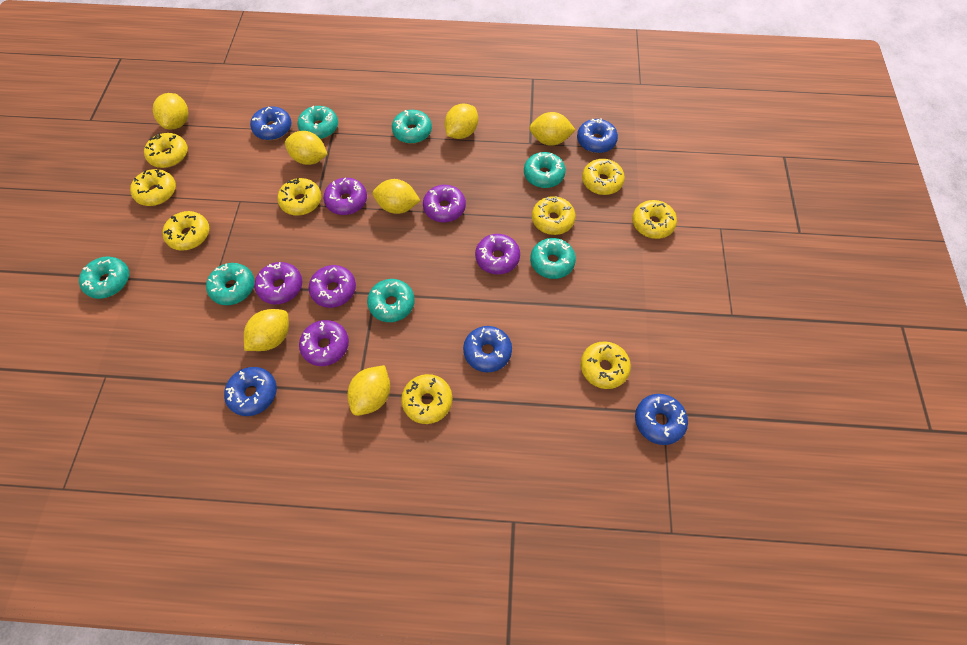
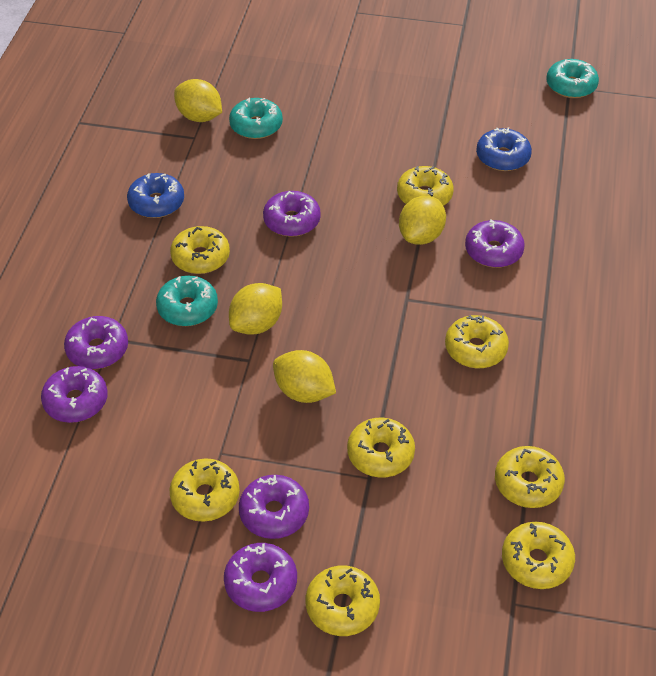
blue donut: [224,367,277,416] [250,106,292,140] [463,326,512,372] [577,118,618,153] [635,394,688,445] = 5 -> [127,173,184,218] [476,127,532,171] = 2
turquoise donut: [79,257,129,299] [206,263,255,305] [297,106,338,139] [367,279,415,322] [392,110,432,144] [524,152,566,188] [530,238,576,279] = 7 -> [156,276,218,326] [229,98,283,139] [546,59,599,98] = 3
yellow donut: [130,169,176,206] [144,133,188,168] [162,211,209,251] [277,178,321,216] [401,374,452,424] [532,196,575,235] [581,342,631,389] [582,159,625,195] [632,200,677,239] = 9 -> [169,458,240,522] [170,226,230,274] [306,565,380,636] [347,418,415,477] [397,166,454,206] [445,315,509,368] [495,446,565,508] [502,522,575,589] = 8
yellow lemon: [153,93,189,130] [244,309,289,351] [285,131,327,165] [347,365,390,416] [373,179,420,214] [445,103,478,139] [529,112,575,146] = 7 -> [174,79,222,122] [229,283,282,335] [273,350,336,403] [399,196,446,245] = 4

